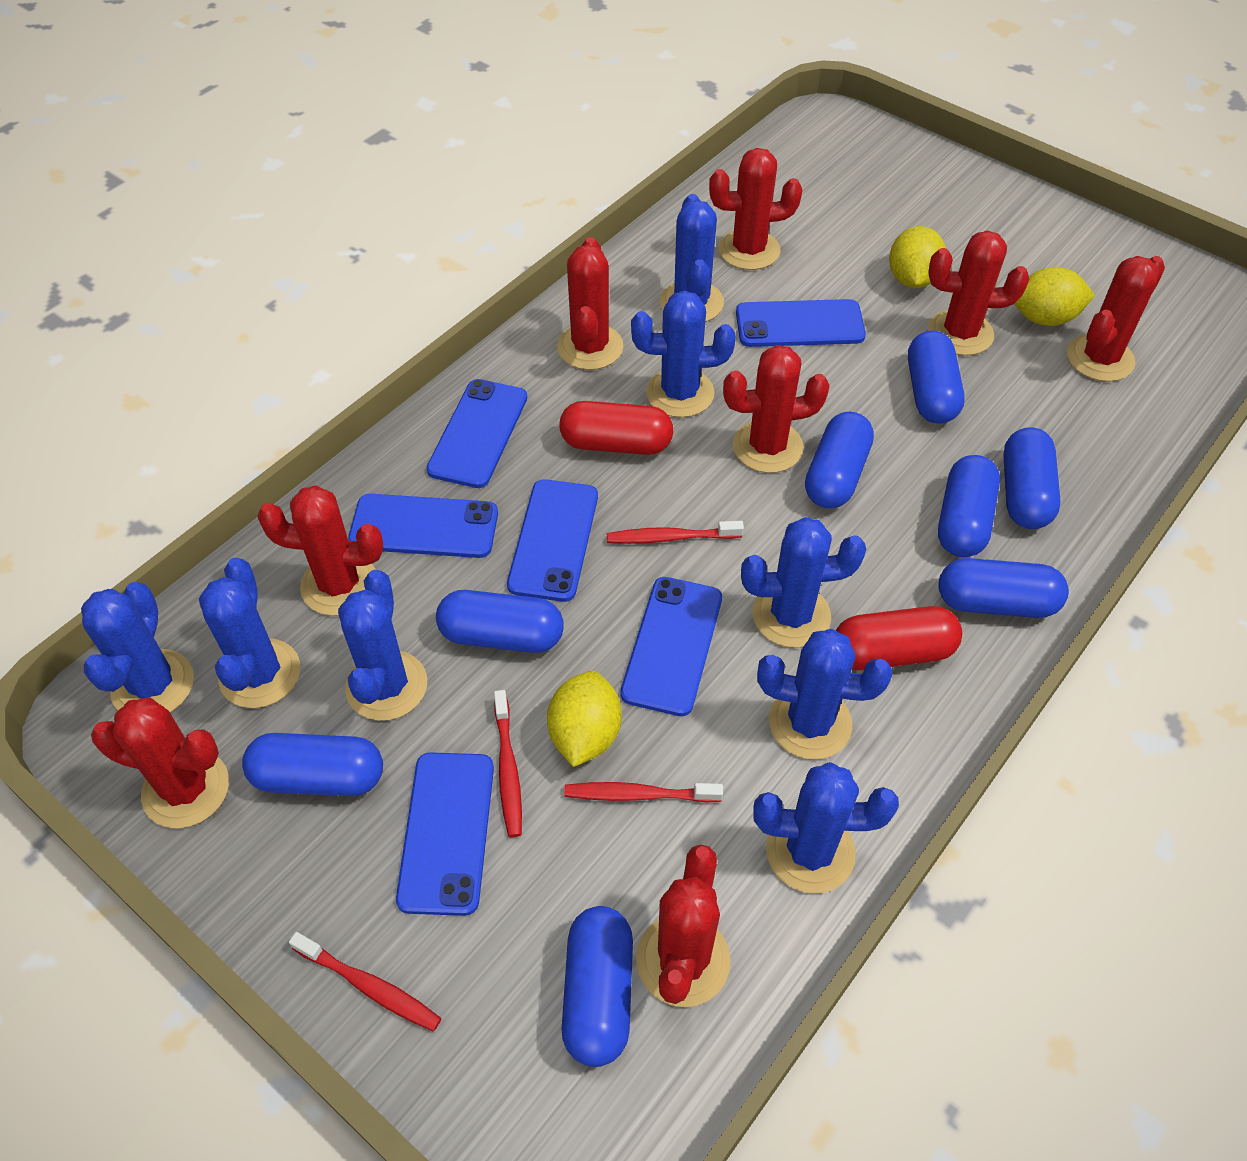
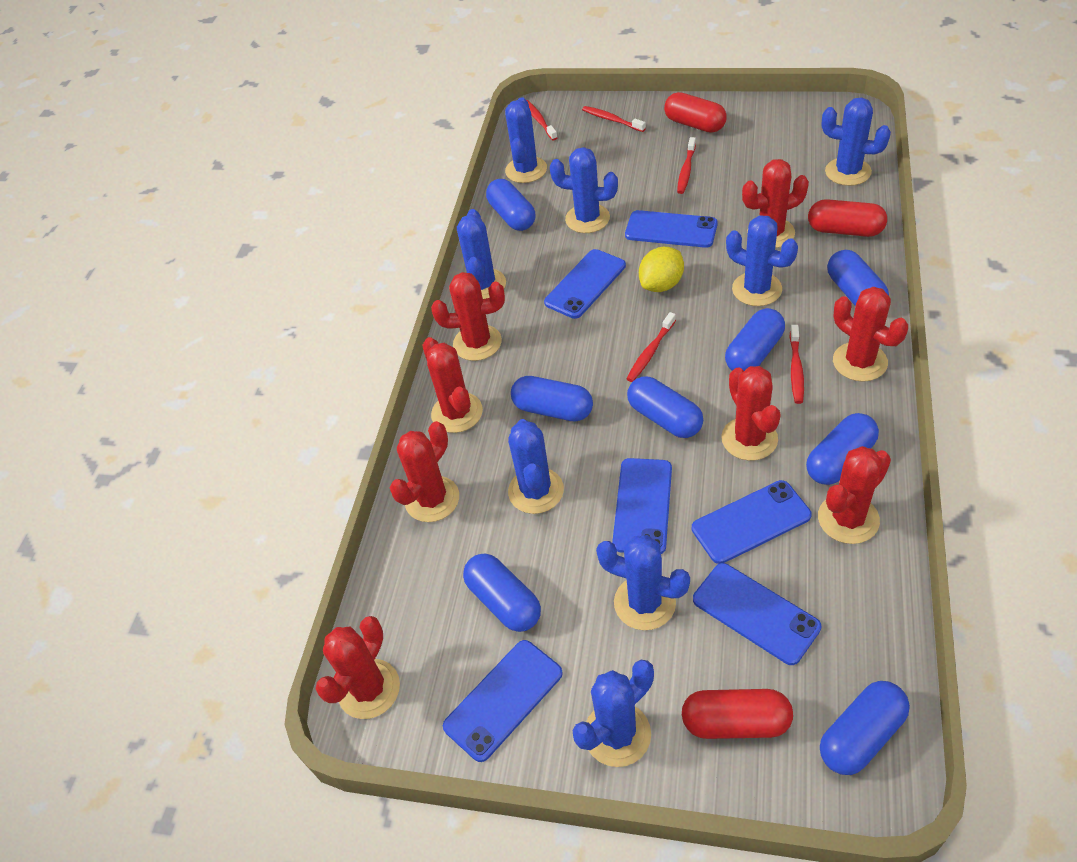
red capsule: [560,401,673,455] [836,606,962,670] = 2 -> [664,92,727,133] [682,689,793,739] [808,199,887,237] = 3
red toothbrush: [289,932,441,1032] [494,690,522,837] [564,782,723,803] [607,521,744,544] = 4 -> [527,100,557,141] [582,106,646,132] [627,312,676,382] [677,137,696,194] [790,325,804,404] = 5
yellow lemon: [547,671,622,767] [889,226,946,288] [1015,267,1095,326] = 3 -> [639,247,684,292] = 1

